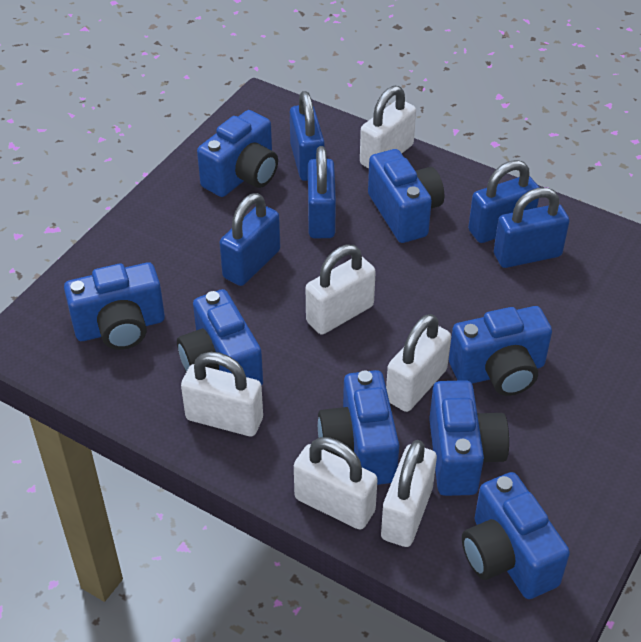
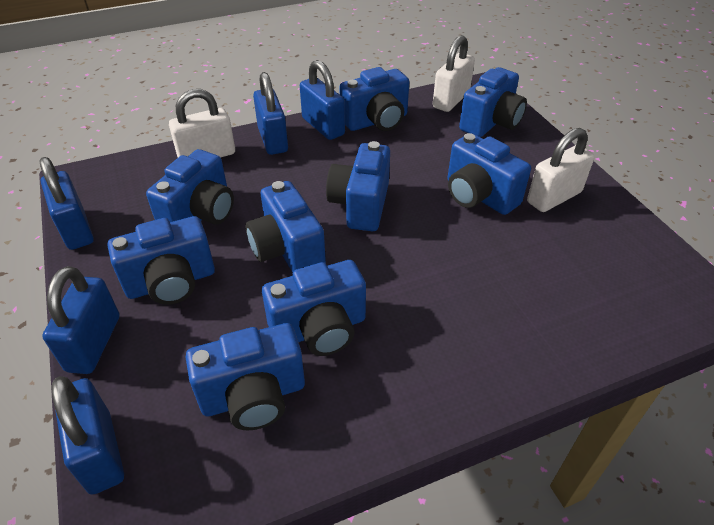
blue camera: [64,262,165,350] [177,289,263,386] [197,110,278,197] [318,370,399,485] [368,149,444,243] [429,380,509,496] [449,306,552,396] [462,472,570,599] = 8 -> [108,216,215,305] [146,149,234,225] [185,323,305,430] [246,181,326,272] [262,260,366,356] [326,141,390,231] [339,67,409,131] [448,133,531,215] [459,67,527,137] = 9
white padlock: [181,352,263,436] [294,437,378,530] [306,245,376,335] [360,86,416,169] [381,440,437,547] [386,314,451,412] = 6 -> [169,89,235,157] [433,35,475,112] [527,128,595,212] = 3

